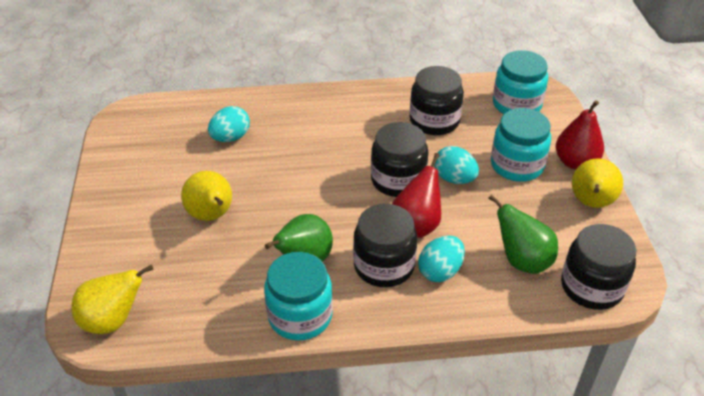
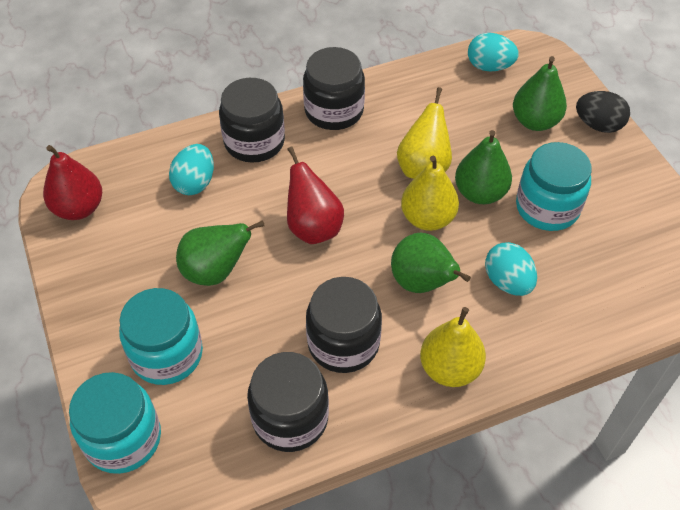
black egg: none = 0 -> [576,91,630,133] = 1
green pear: [265,214,333,262] [488,194,558,274] = 2 -> [176,220,265,286] [391,233,471,293] [455,130,512,204] [513,56,567,131] = 4

